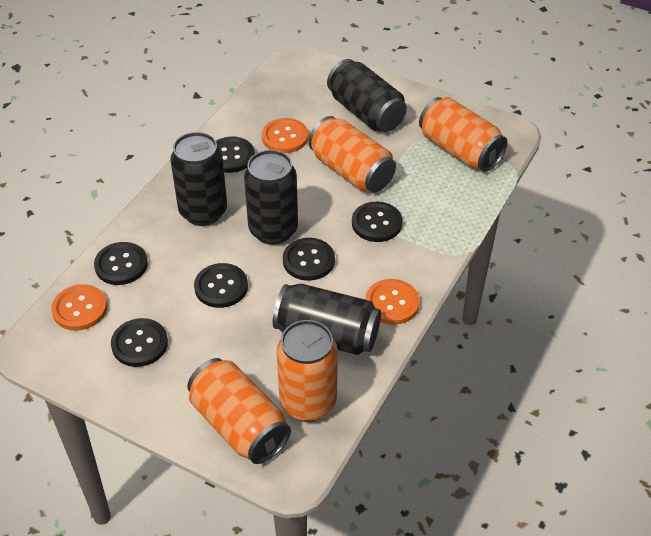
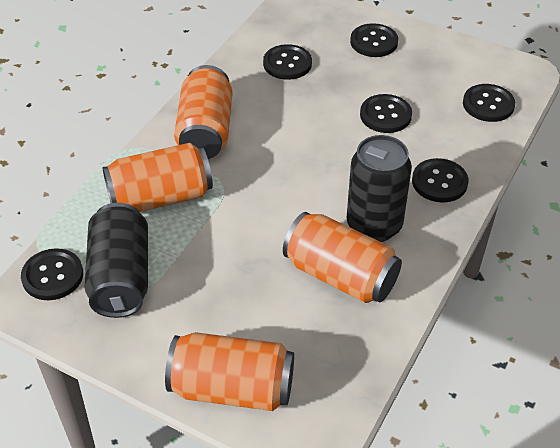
black can: [170,132,227,226] [244,150,298,245] [273,283,381,355] [327,59,407,132] = 4 -> [85,202,148,318] [347,135,412,242] = 2
orange button: [51,284,107,331] [262,118,308,153] [366,279,420,325] = 3 -> none = 0

